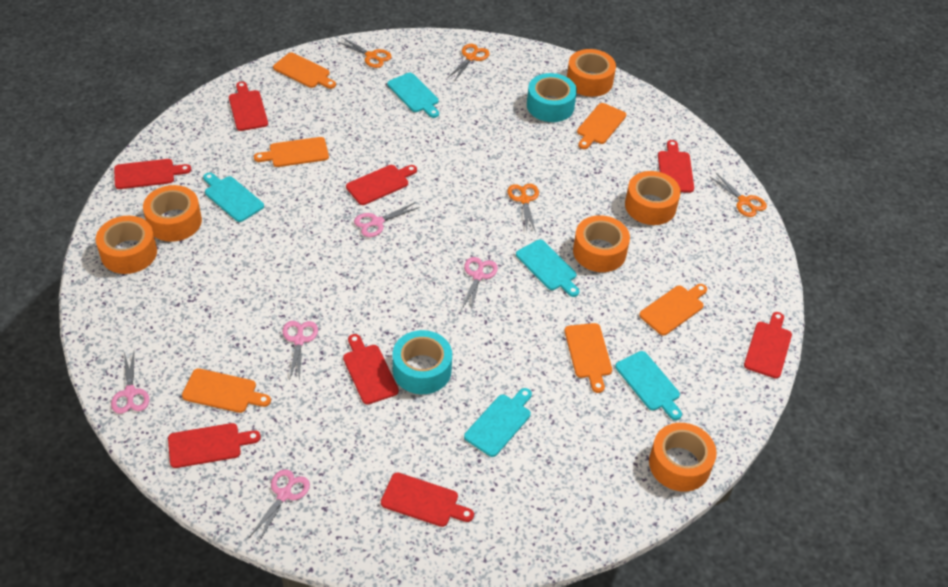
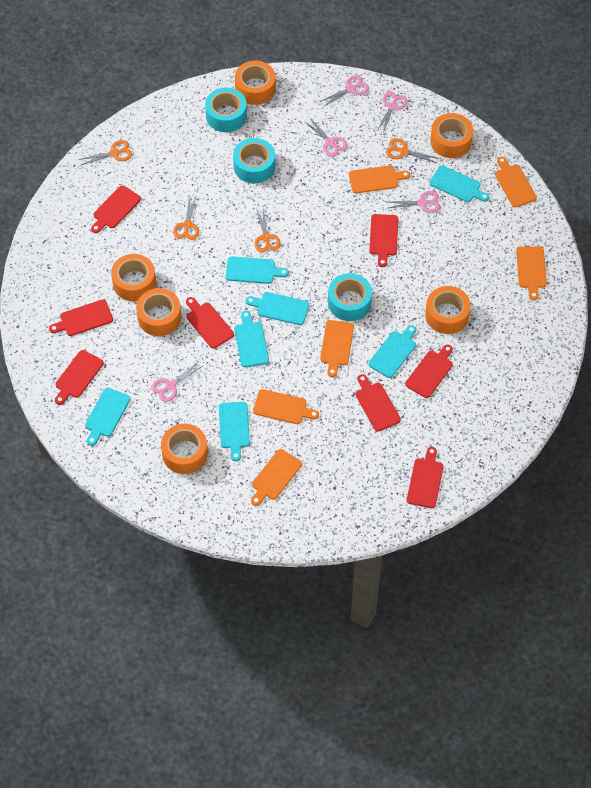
turquoise cutting board: [203,173,264,222] [387,73,439,118] [464,388,532,457] [516,240,580,297] [615,351,682,420] = 5 -> [85,388,130,446] [219,402,250,461] [226,256,289,284] [234,311,269,367] [246,292,309,325] [369,325,416,378] [430,165,489,202] = 7
turquoise tape: [393,330,452,394] [527,73,577,122] = 2 -> [205,87,247,132] [233,138,275,184] [328,273,372,321] = 3

